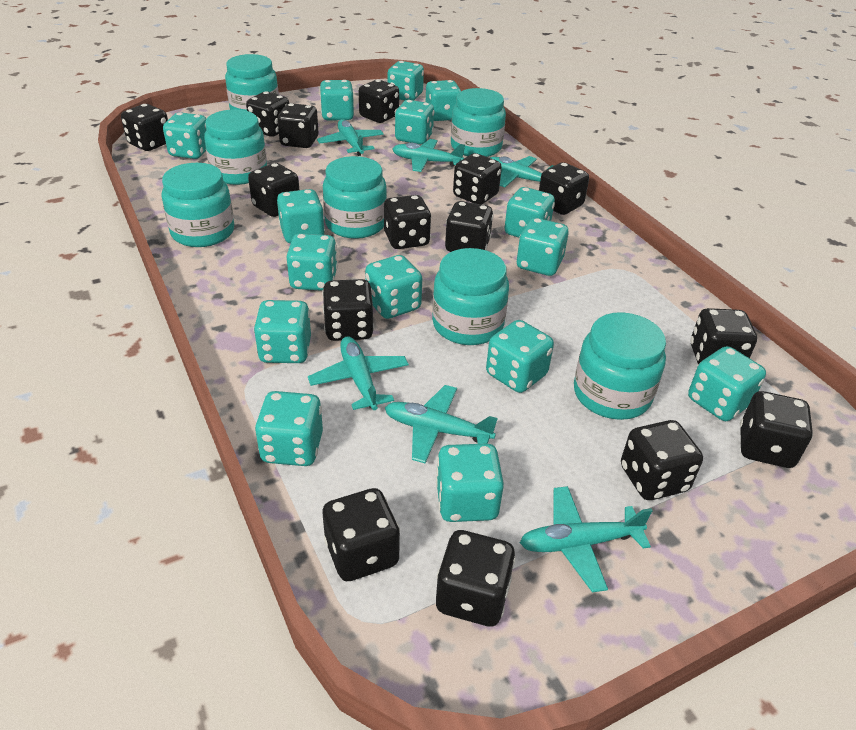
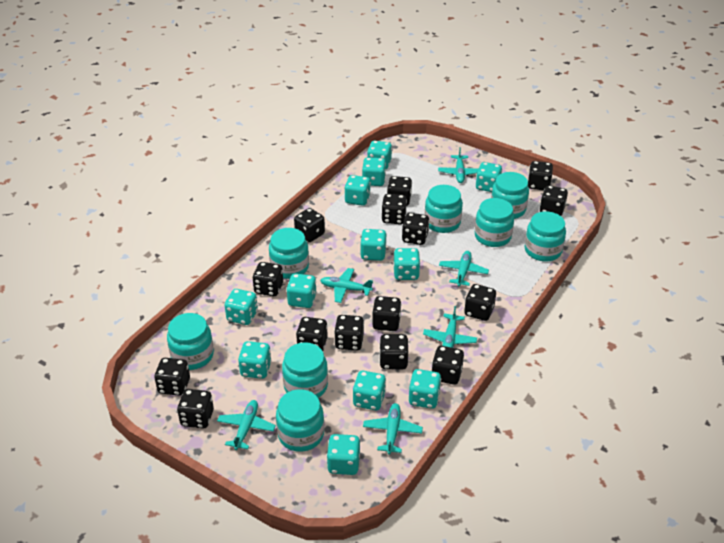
turquoise dice: [163,112,206,159] [253,300,311,363] [255,391,323,466] [277,189,325,243] [287,233,338,291] [320,80,354,121] [365,255,422,319] [387,61,424,100] [395,100,434,144] [426,80,461,121] [436,443,504,522] [486,320,554,393] [504,187,555,237] [516,218,569,276] [688,346,766,421] = 15 -> [224,289,258,325] [238,341,272,379] [286,273,317,308] [327,434,360,475] [344,175,371,206] [353,371,386,410] [360,229,386,261] [362,157,386,186] [367,141,392,169] [394,248,420,280] [409,369,441,409] [476,162,502,192] = 12
turquoise jar: [161,163,234,247] [204,110,267,185] [225,54,279,111] [323,156,387,239] [432,248,509,345] [451,88,506,157] [574,312,666,420] = 7 -> [167,313,214,370] [269,228,309,279] [276,389,324,452] [282,342,328,398] [425,185,463,233] [475,198,514,247] [491,172,529,219] [525,211,566,262] = 8

